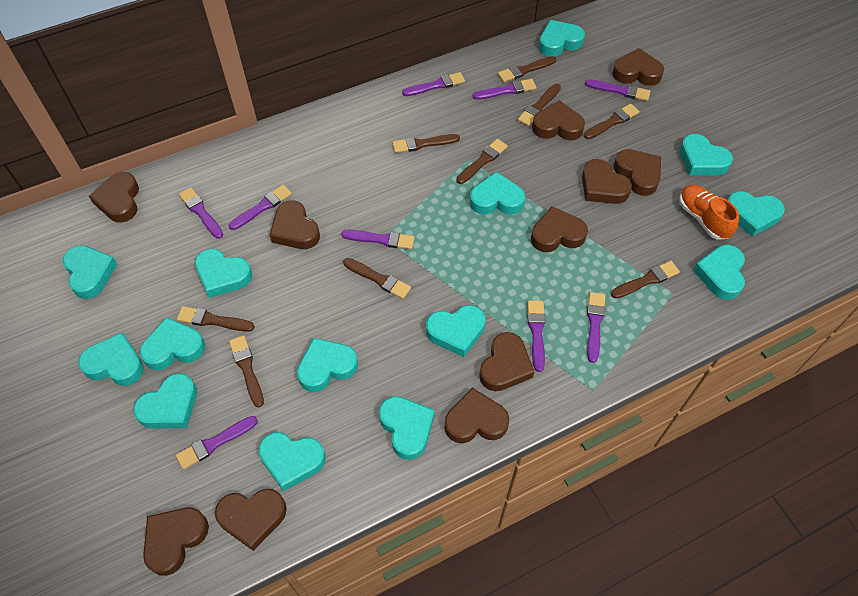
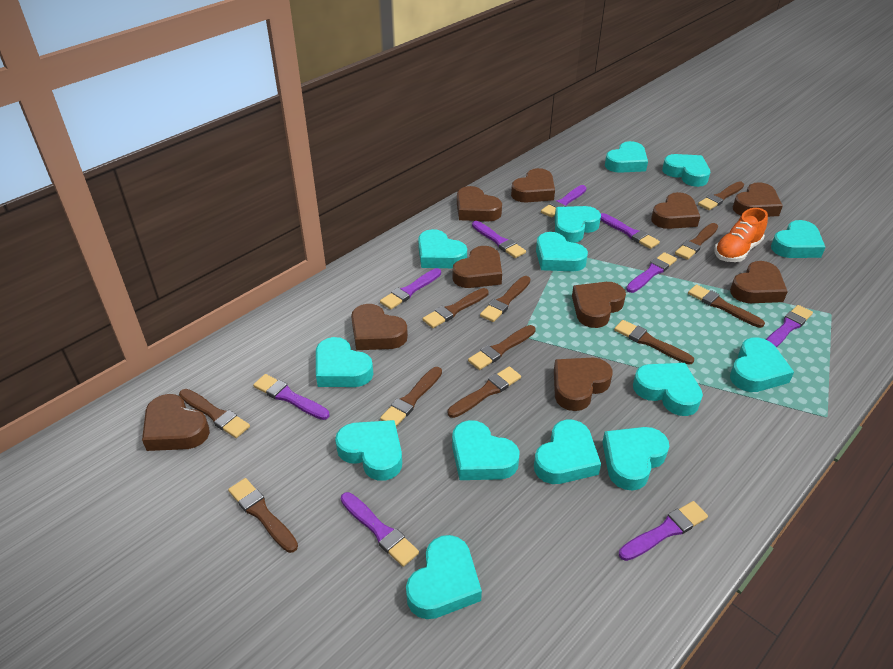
brown brush: [177,306,255,332] [229,335,264,407] [343,258,411,299] [392,134,460,153] [456,139,508,184] [498,56,556,82] [517,84,561,126] [584,104,640,139] [611,261,680,299] = 9 -> [179,389,250,438] [228,478,298,553] [380,367,442,427] [422,288,488,328] [448,366,521,418] [468,325,536,370] [480,276,531,322] [614,320,694,365] [675,223,718,260] [688,285,765,328] [698,181,744,210] = 11
brown heart: [89,172,139,222] [143,507,209,576] [215,489,287,551] [270,200,320,249] [444,387,509,443] [479,332,534,391] [531,206,588,252] [532,100,585,140] [582,159,632,204] [613,48,664,86] [614,149,661,196] = 11 -> [142,394,210,451] [351,304,408,350] [453,246,502,288] [457,186,502,221] [511,168,555,202] [554,358,612,411] [572,282,626,328] [651,192,700,229] [730,261,788,303] [733,182,783,217] = 10

